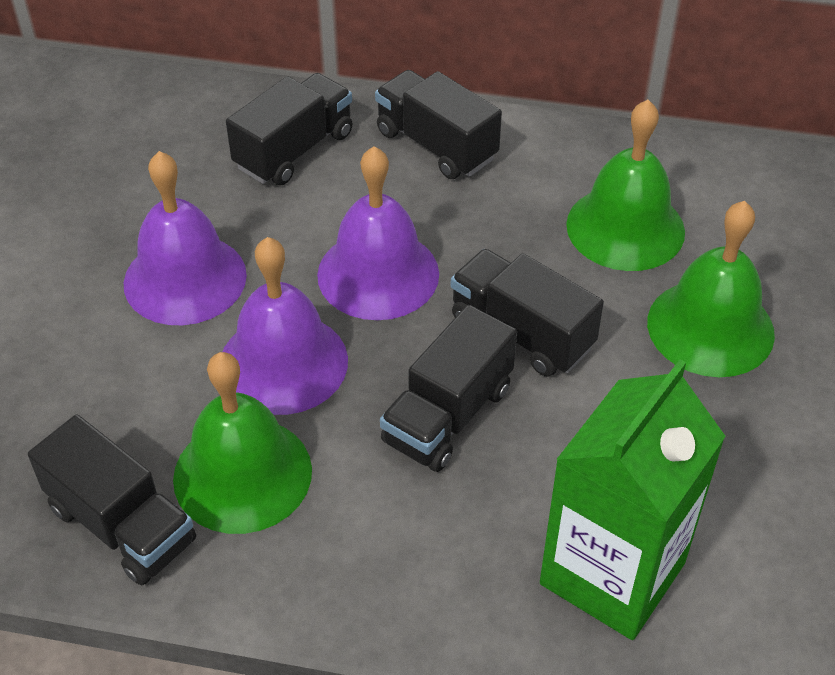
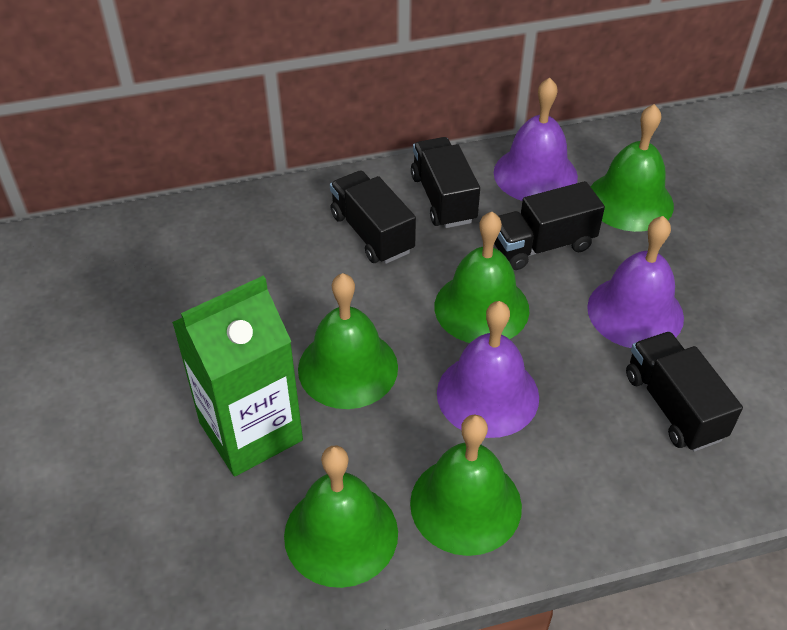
black truck: [28,414,196,586] [226,73,353,185] [375,70,502,179] [380,305,517,472] [450,249,604,377] = 5 -> [330,171,416,264] [411,137,480,228] [494,181,605,270] [626,332,743,452] = 4
green bell: [173,352,312,534] [566,100,685,271] [647,201,775,377] = 3 -> [284,446,398,588] [298,273,398,409] [410,415,522,556] [434,212,529,343] [590,104,674,232] = 5

